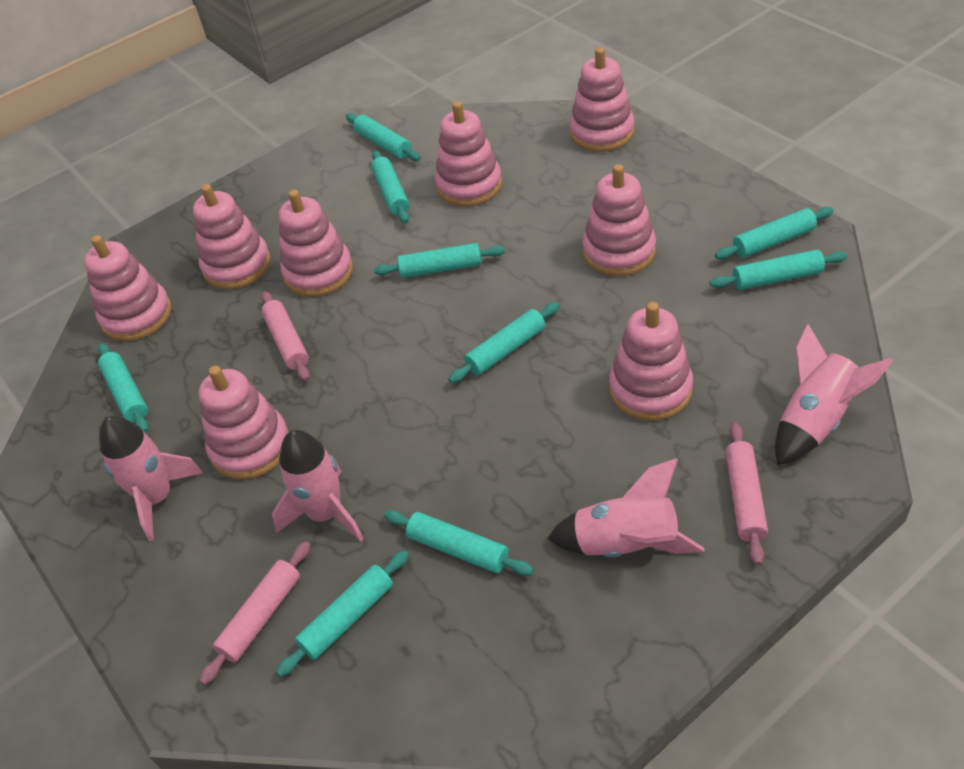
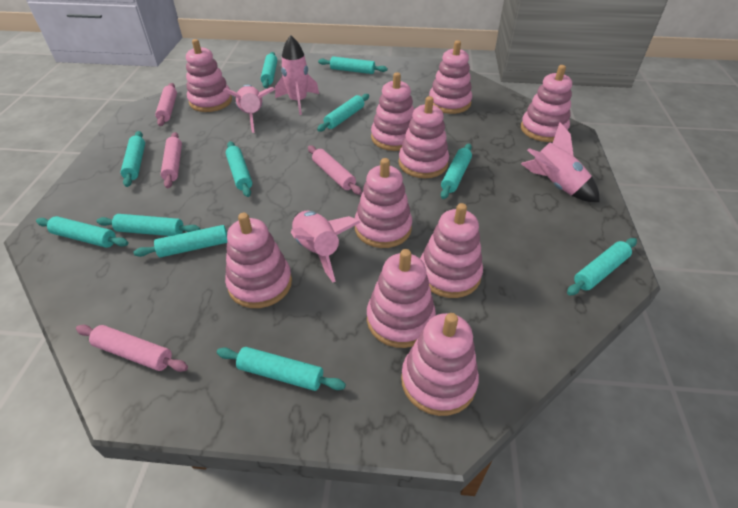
pink rolling pin: [200,541,311,685] [261,291,310,381] [725,423,768,565] = 3 -> [76,325,188,372] [155,83,177,126] [161,132,182,188] [308,146,362,195] = 4
pink stacking toy: [84,235,172,341] [193,184,271,290] [199,366,289,480] [279,190,353,297] [435,101,502,207] [569,47,634,152] [582,164,656,276] [609,302,693,421] = 8 -> [186,39,232,112] [225,213,292,308] [355,158,412,248] [367,249,436,348] [371,72,414,151] [399,96,449,178] [401,313,479,416] [420,203,483,298] [429,40,472,114] [521,65,572,142] = 10
turquoise rolling pin: [98,343,149,433] [276,550,409,677] [346,113,421,161] [371,150,410,223] [374,243,505,278] [384,510,534,576] [448,302,559,383] [710,250,847,290] [715,207,834,259] = 9 -> [36,216,129,248] [97,214,200,236] [121,131,145,187] [133,225,228,258] [217,347,346,391] [226,141,252,197] [261,52,277,88] [317,94,369,132] [318,56,388,74] [441,144,472,199] [567,238,637,295] = 11

